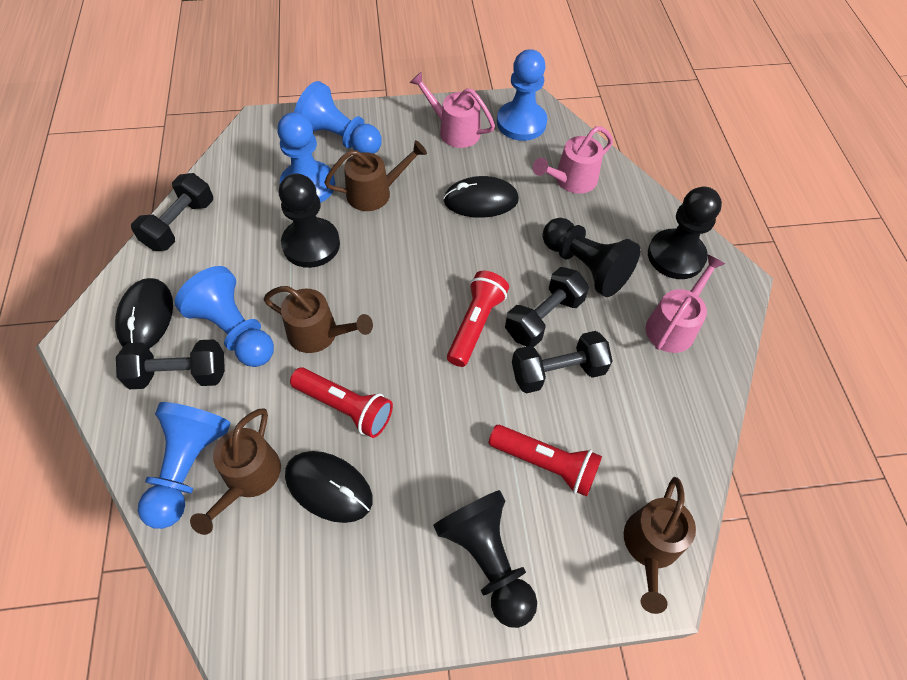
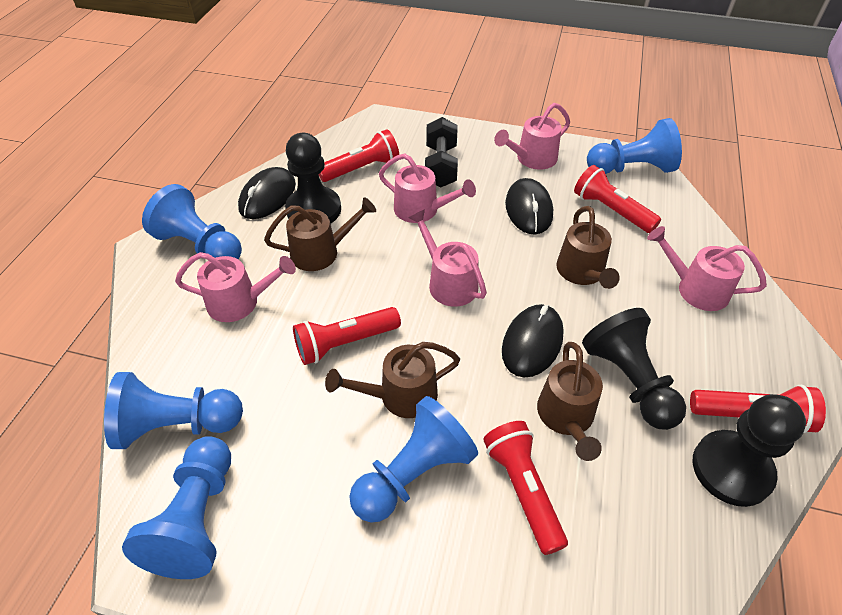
black dumbbell: [116,339,225,389] [131,173,213,251] [505,267,589,347] [512,331,613,393] = 4 -> [425,117,458,188] = 1
black pawn: [279,173,340,268] [433,490,537,628] [542,218,640,297] [648,186,722,279] = 4 -> [285,133,341,224] [582,308,686,430] [693,394,806,507] = 3
pink watering can: [409,72,495,148] [533,126,613,194] [645,255,725,353] = 3 -> [175,252,296,322] [379,154,476,223] [408,209,487,307] [494,103,570,170] [647,226,767,311] = 5
red flashlight: [290,368,393,438] [447,271,509,367] [489,425,602,497] = 3 -> [293,307,401,365] [318,129,399,182] [483,421,568,555] [574,165,661,233] [690,385,826,433] = 5

